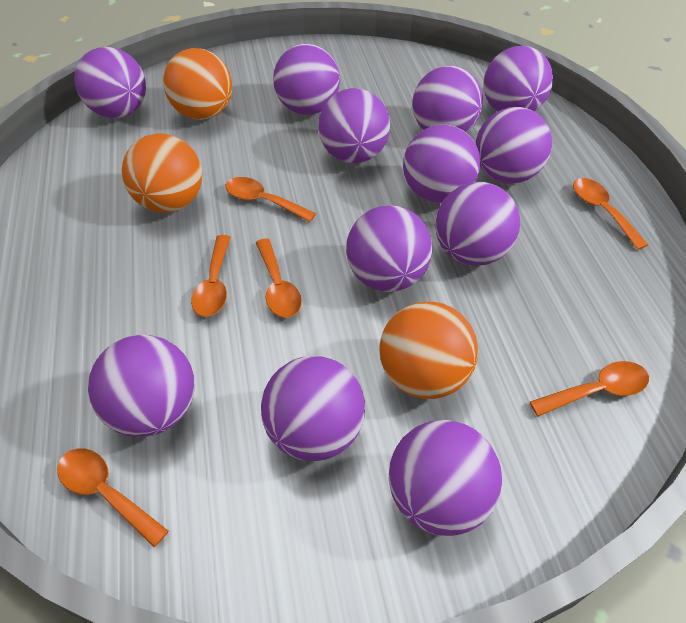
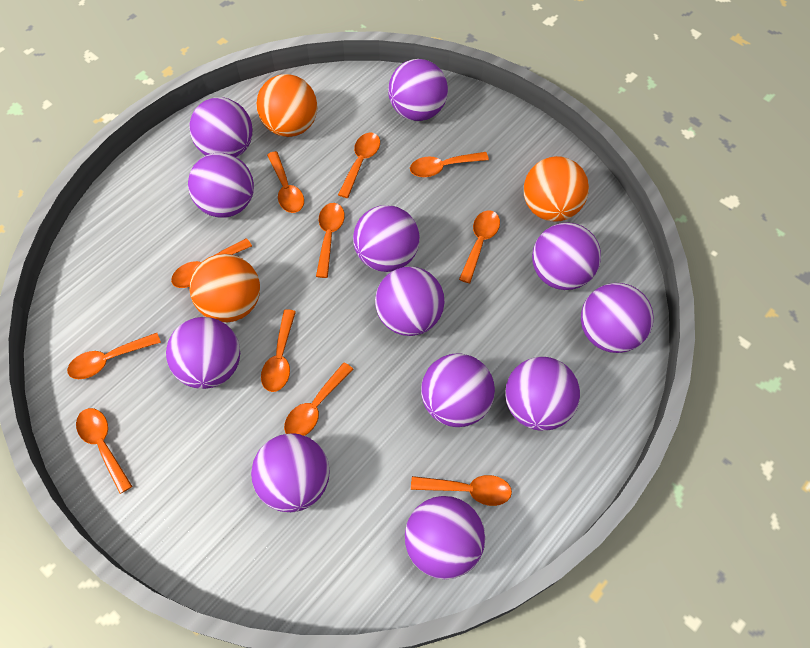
orange spoon: [57,448,169,547] [191,235,231,317] [226,177,316,222] [256,238,302,318] [530,361,649,417] [573,178,648,250] = 6 -> [67,333,161,379] [76,408,132,494] [171,238,252,288] [261,309,296,392] [267,151,304,213] [284,362,353,436] [316,203,345,278] [338,133,380,198] [410,152,489,177] [411,475,512,506] [459,210,500,283] = 11

